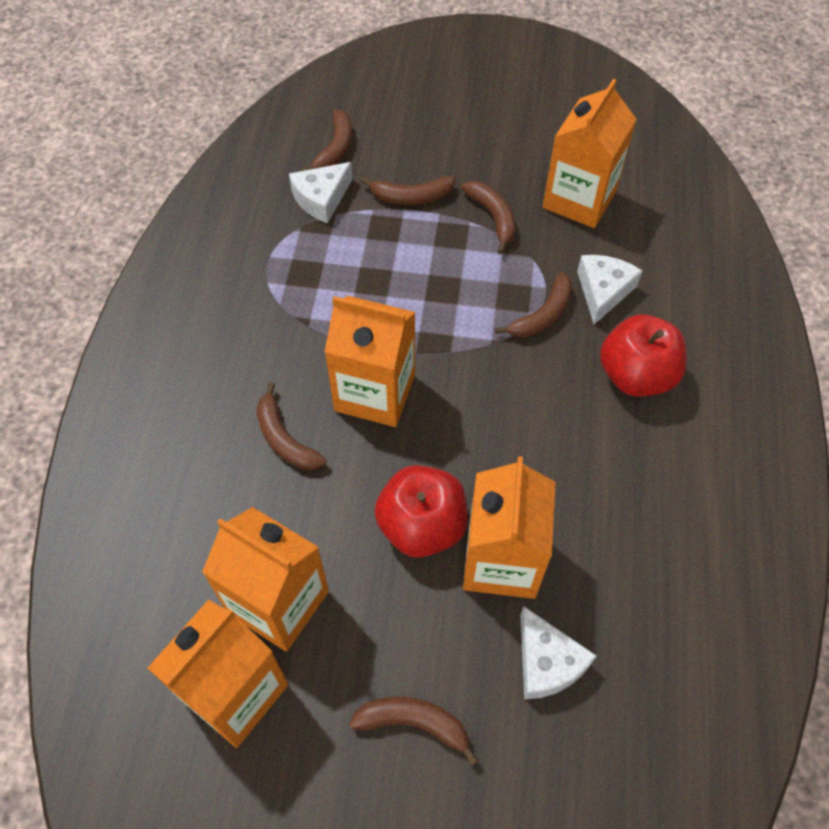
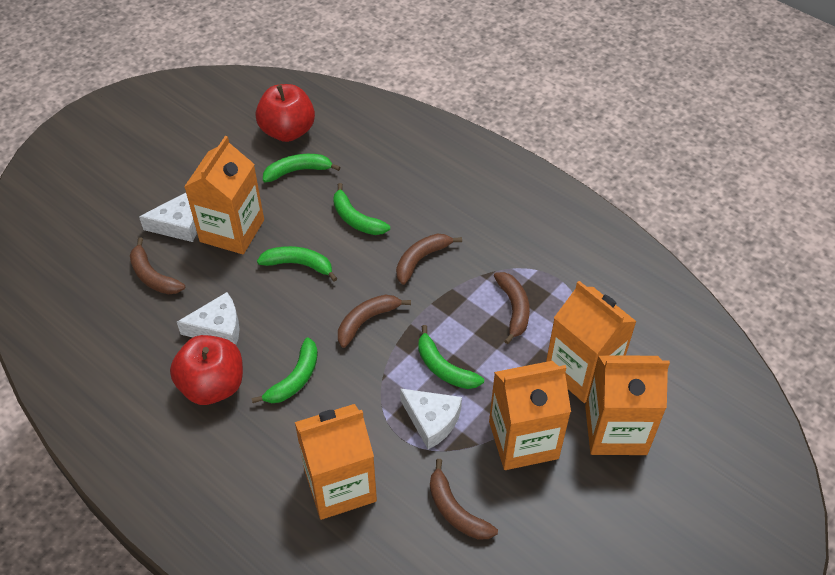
brown banana: [257,382,327,470] [301,110,352,171] [349,697,479,766] [361,176,456,205] [461,181,516,254] [495,272,572,338] = 6 -> [130,237,185,294] [338,295,411,348] [396,234,462,285] [430,459,498,540] [494,272,530,344] = 5
green banana: none = 0 -> [251,337,318,403] [257,246,337,282] [263,154,340,183] [333,183,390,235] [418,325,484,389] = 5

